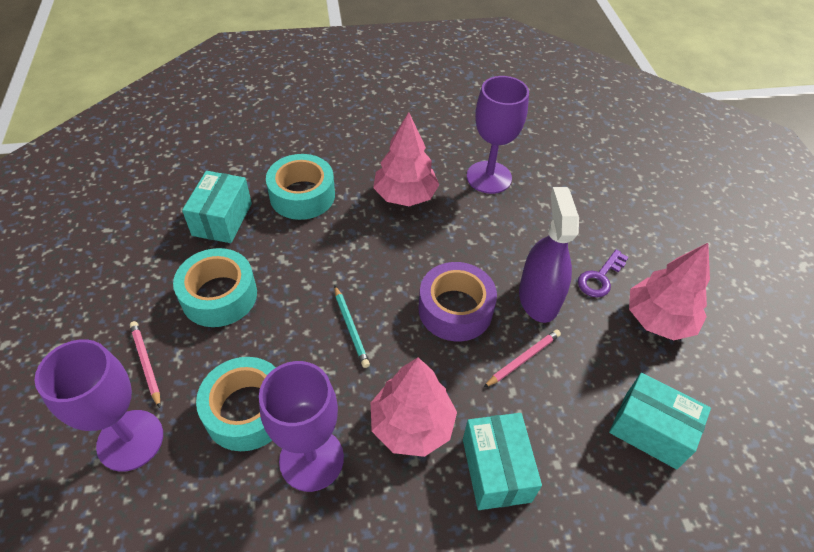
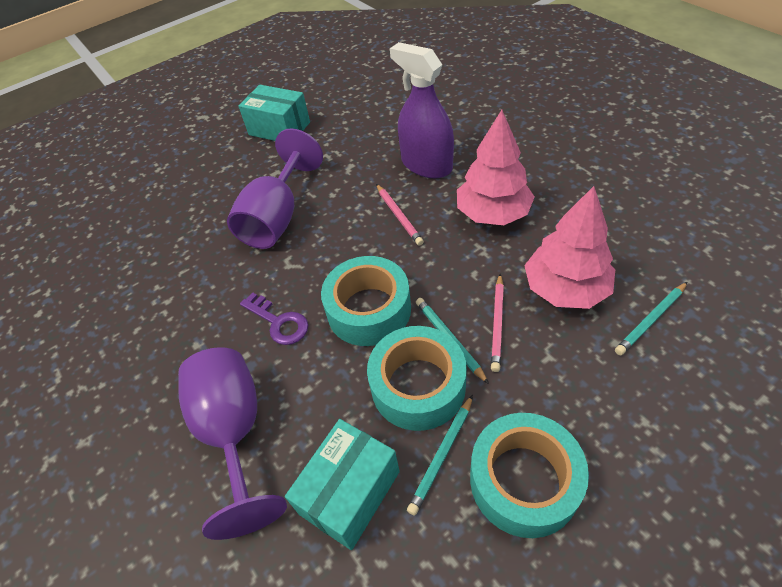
pink tree: [371,357,457,457] [373,112,439,206] [629,243,710,340] = 3 -> [457,110,535,225] [524,186,615,309] = 2
purple goblet: [35,339,163,471] [259,361,344,492] [467,76,529,194] = 3 -> [178,347,287,540] [227,128,323,249] = 2
purple tape: [419,262,497,341] = 1 -> none = 0
turquoise box: [182,171,252,243] [463,413,542,510] [609,373,711,469] = 3 -> [238,85,310,141] [285,419,400,550] = 2
turquoise pencil: [335,286,370,368] = 1 -> [407,395,473,516] [416,298,489,384] [615,282,687,355] = 3

